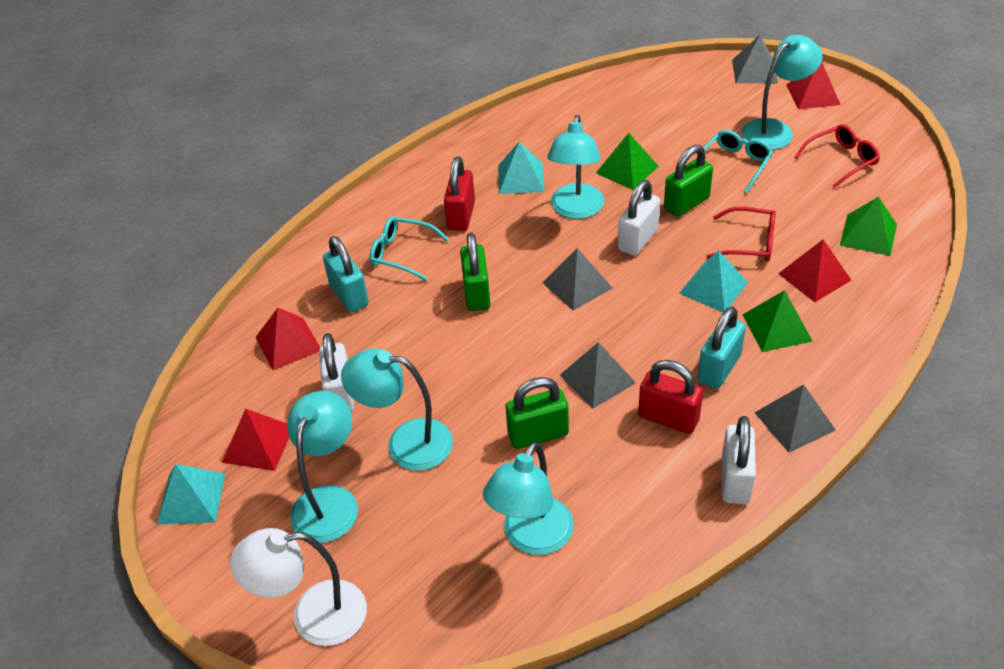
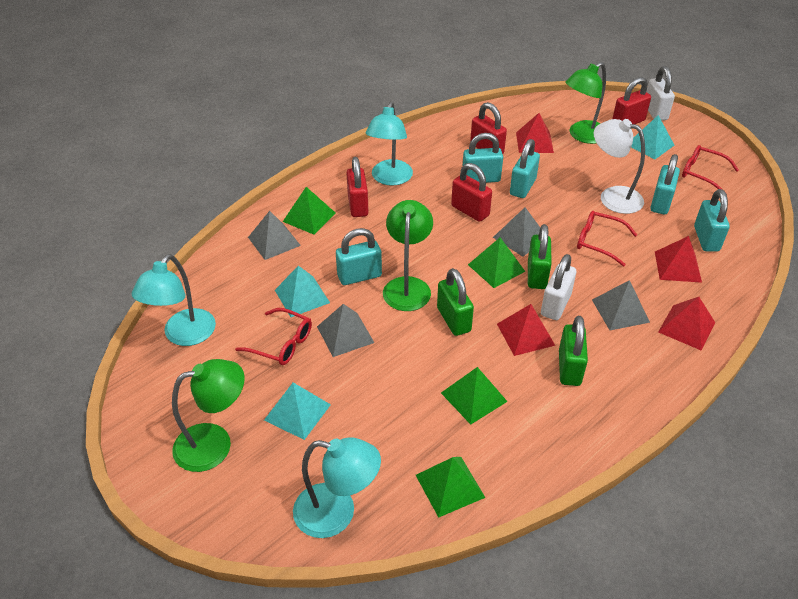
green lamp: none = 0 -> [172,359,245,472] [383,200,433,311] [565,62,606,144] = 3
green pyramid: [596,133,658,190] [743,290,813,352] [840,197,897,256] = 3 -> [283,187,336,234] [416,457,486,518] [441,367,508,425] [468,237,525,288] = 4
red glasses: [706,207,776,261] [794,124,880,188] = 2 -> [235,308,312,365] [577,211,637,266] [682,145,739,190] = 3
red padlock: [444,156,475,231] [638,360,703,434] = 2 -> [346,157,369,217] [451,163,492,222] [470,102,507,154] [612,77,651,124] = 4
turquoise glasses: [369,216,449,281] [704,130,773,194] = 2 -> none = 0
turquoise lamp: [287,391,358,543] [341,349,453,471] [483,442,574,555] [547,115,604,219] [741,35,822,150] = 5 -> [132,254,216,346] [293,437,381,538] [366,102,413,186] = 3
turquoise padlock: [323,236,369,312] [697,307,746,389] = 2 -> [336,228,382,285] [463,133,503,183] [510,139,540,198] [650,154,680,214] [694,189,730,252] = 5
white padlock: [319,333,354,413] [618,180,660,256] [722,416,756,504] = 3 -> [541,254,576,320] [646,66,675,121] = 2

